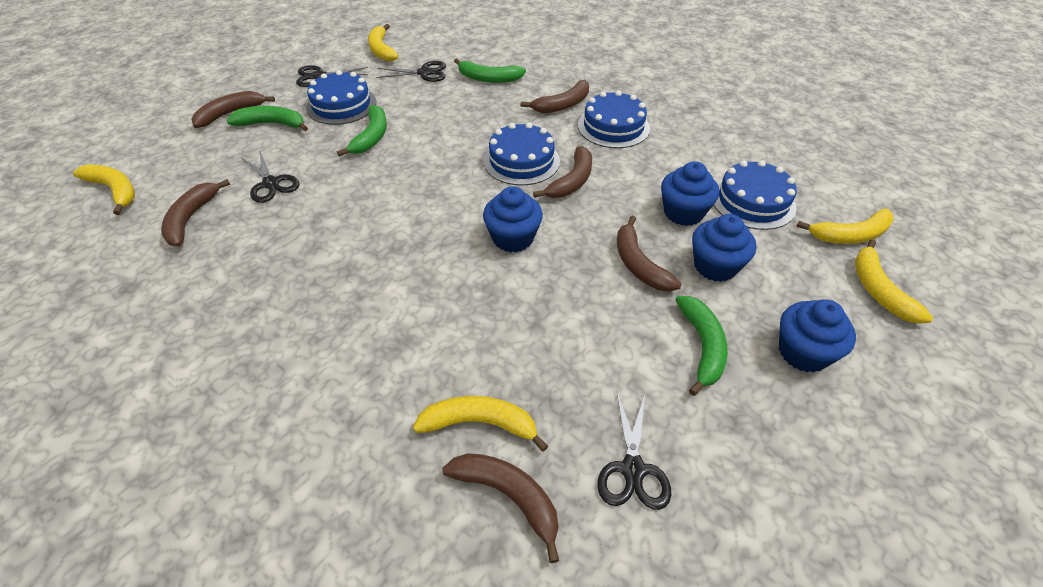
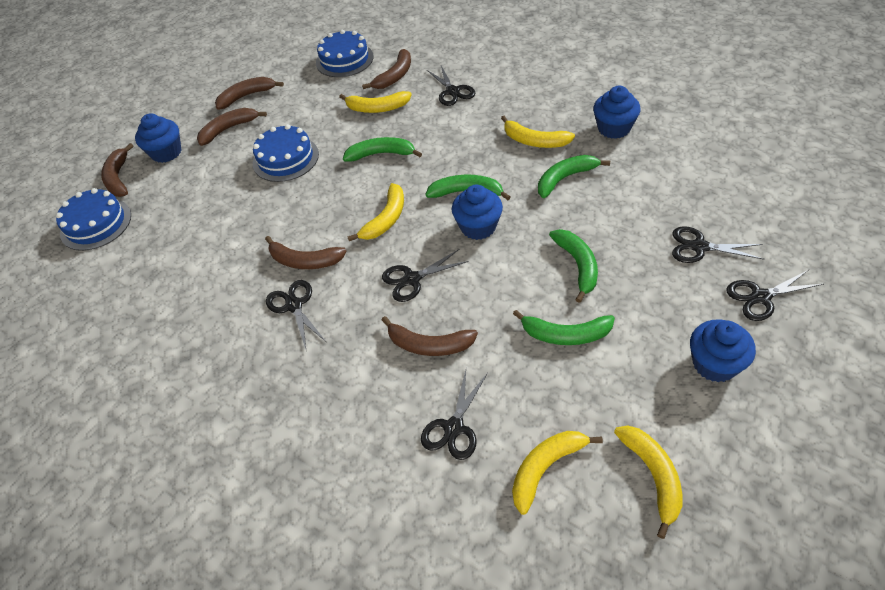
black scissors: [241,151,300,203] [296,65,368,87] [376,61,446,82] [597,393,671,510] = 4 -> [266,280,326,349] [382,249,469,302] [421,370,488,460] [427,66,475,106] [672,226,763,263] [726,269,824,321] = 6
blue cake: [306,70,376,125] [483,123,560,185] [578,91,650,148] [714,160,797,230] = 4 -> [56,188,131,251] [253,124,319,182] [316,30,374,77] = 3
green banana: [227,106,308,131] [337,105,387,157] [454,58,526,83] [675,296,728,396] = 4 -> [343,137,422,162] [425,175,511,200] [513,310,615,345] [538,155,610,198] [549,229,598,303] = 5

